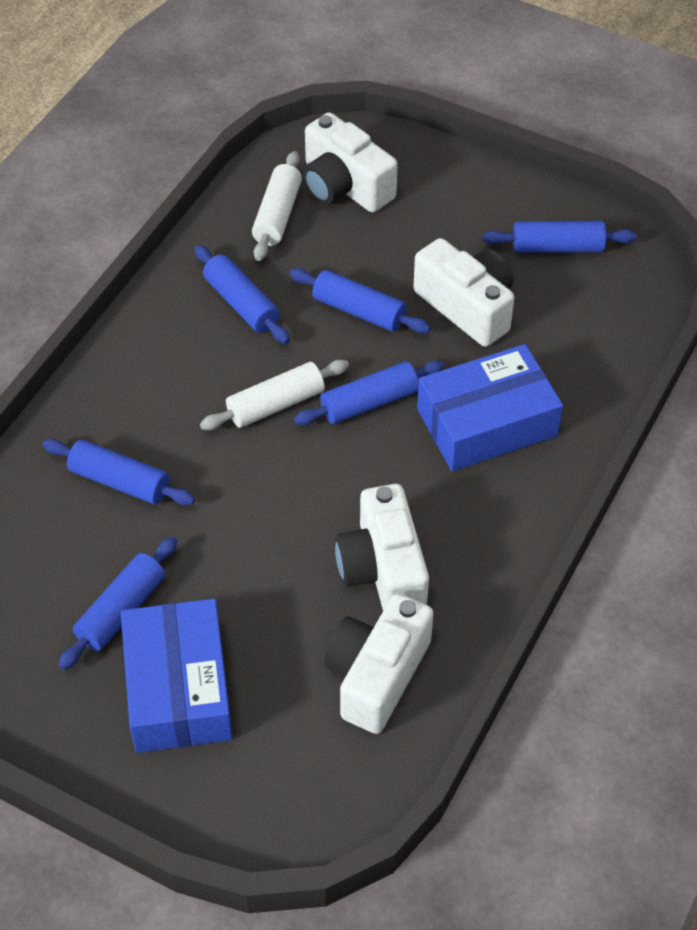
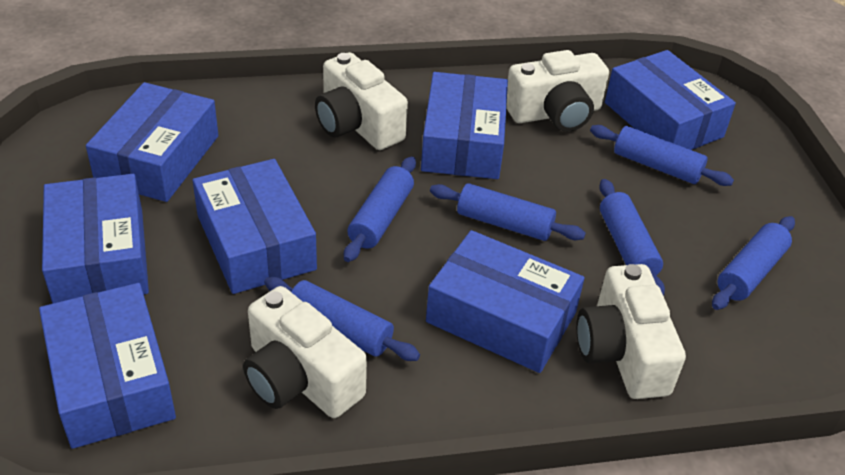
blue box: [121,598,233,753] [417,344,563,471] = 2 -> [39,283,176,449] [42,174,149,304] [86,82,218,202] [193,159,317,294] [421,72,508,179] [426,230,584,373] [605,50,736,150] = 7
white rolling pin: [200,360,349,430] [252,151,302,261] = 2 -> none = 0

